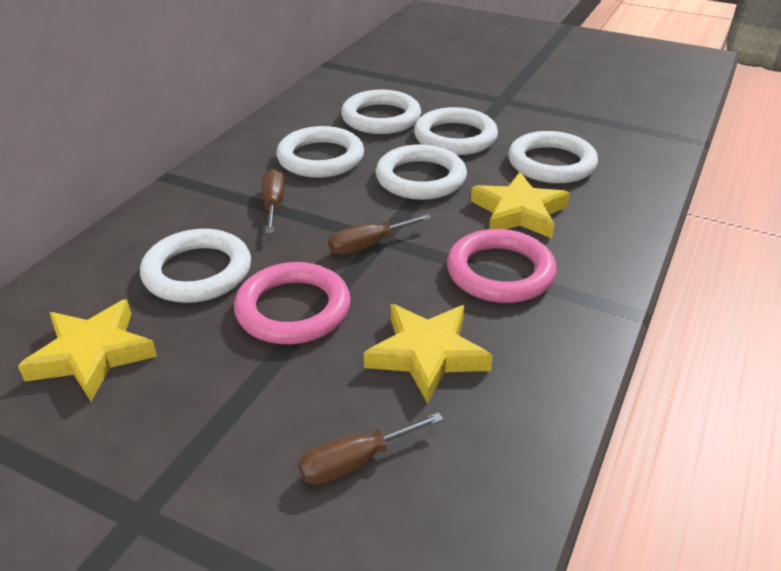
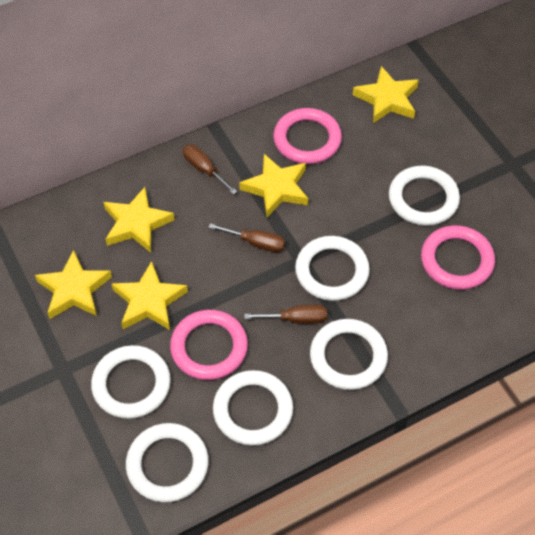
pink ring: [234,262,351,344] [447,229,557,303] = 2 -> [170,310,248,380] [273,108,342,164] [421,225,495,290] = 3
yellow star: [18,299,157,401] [364,304,493,404] [471,172,570,238] = 3 -> [35,250,112,319] [103,187,175,253] [111,261,188,330] [239,154,308,217] [353,66,419,123] = 5

